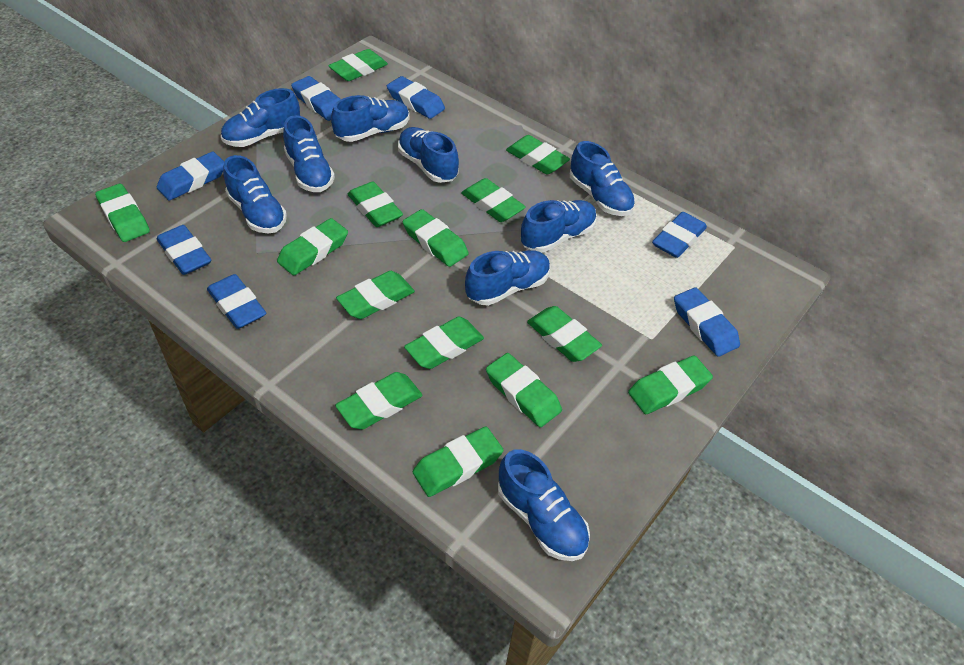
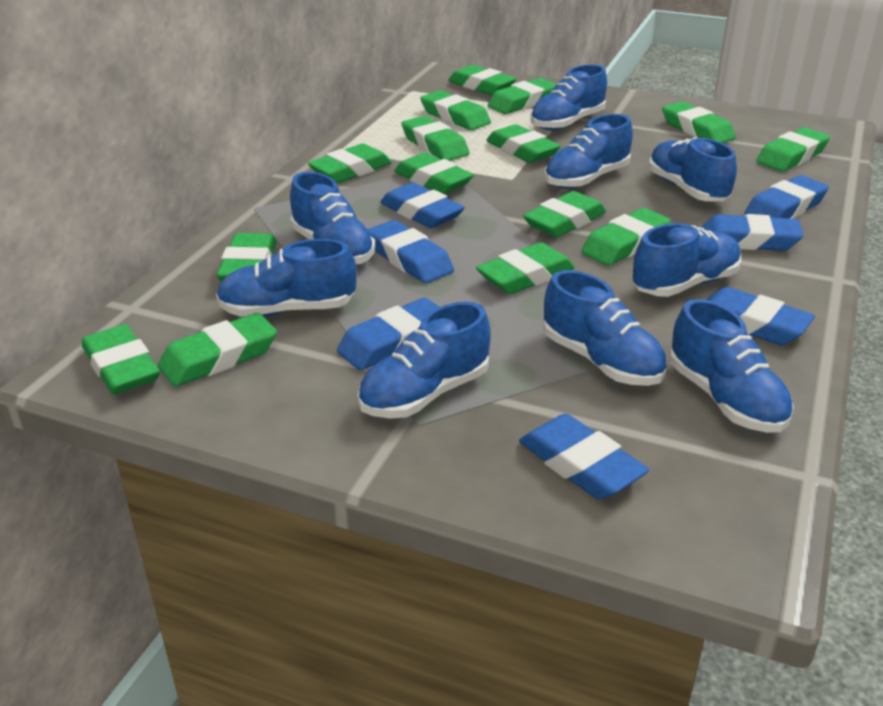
green eraser: [95,184,150,242] [277,218,348,276] [328,49,388,81] [335,372,423,430] [336,271,415,319] [347,181,403,227] [403,209,469,267] [404,316,484,369] [413,426,503,497] [461,178,526,222] [486,353,562,427] [506,135,570,174] [527,306,602,362] [628,355,713,414] = 14 -> [82,324,160,394] [158,313,277,387] [216,233,277,282] [308,143,392,183] [394,153,474,194] [401,116,470,161] [420,90,491,130] [448,65,516,95] [476,242,575,294] [486,124,561,163] [488,78,557,114] [523,191,606,237] [581,208,671,266] [662,101,736,143] [756,127,830,171] = 15

